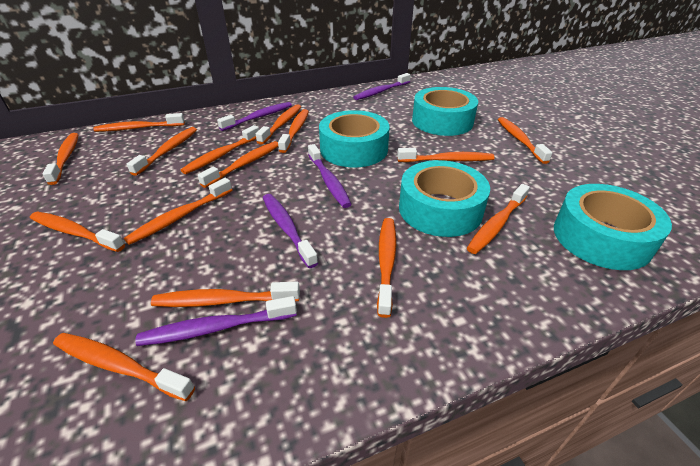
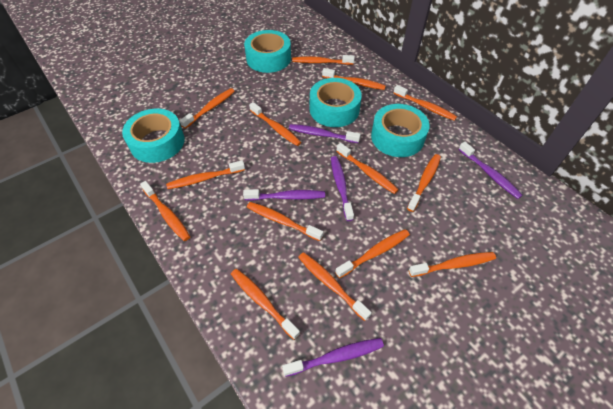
orange toothbrush: [30,212,125,252] [43,133,79,185] [53,333,195,401] [93,113,185,132] [124,178,232,245] [127,127,197,176] [151,282,300,307] [181,125,259,174] [198,141,278,188] [256,104,301,145] [278,109,309,153] [377,218,396,318] [397,148,494,162] [467,184,530,254] [498,117,553,164] = 15 -> [140,181,190,241] [166,160,245,189] [180,88,235,129] [231,269,300,340] [247,202,323,241] [249,102,301,146] [292,55,354,65] [298,252,372,321] [322,68,386,90] [335,229,410,278] [336,143,398,194] [393,85,457,121] [407,154,441,212] [409,252,496,277] = 14

